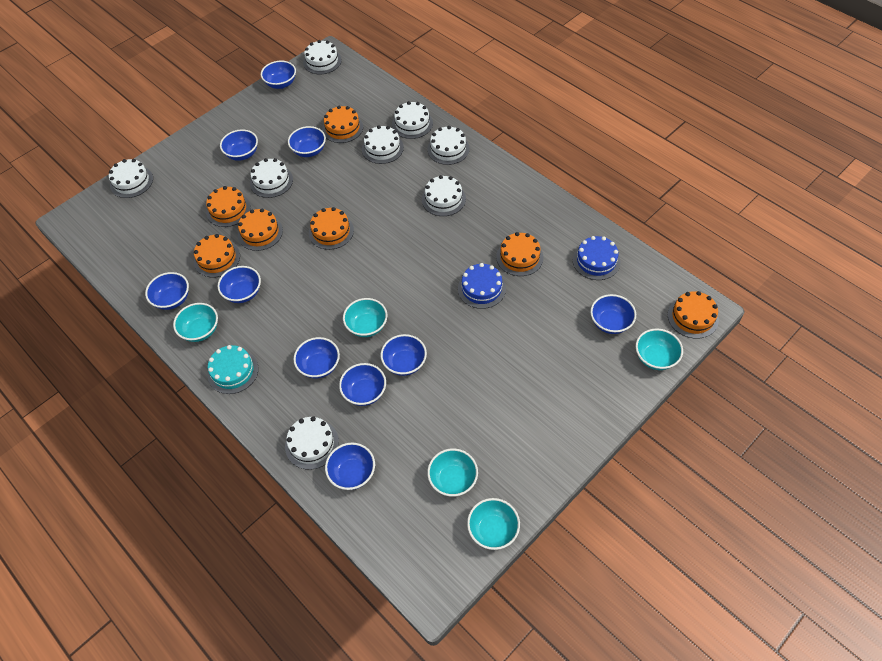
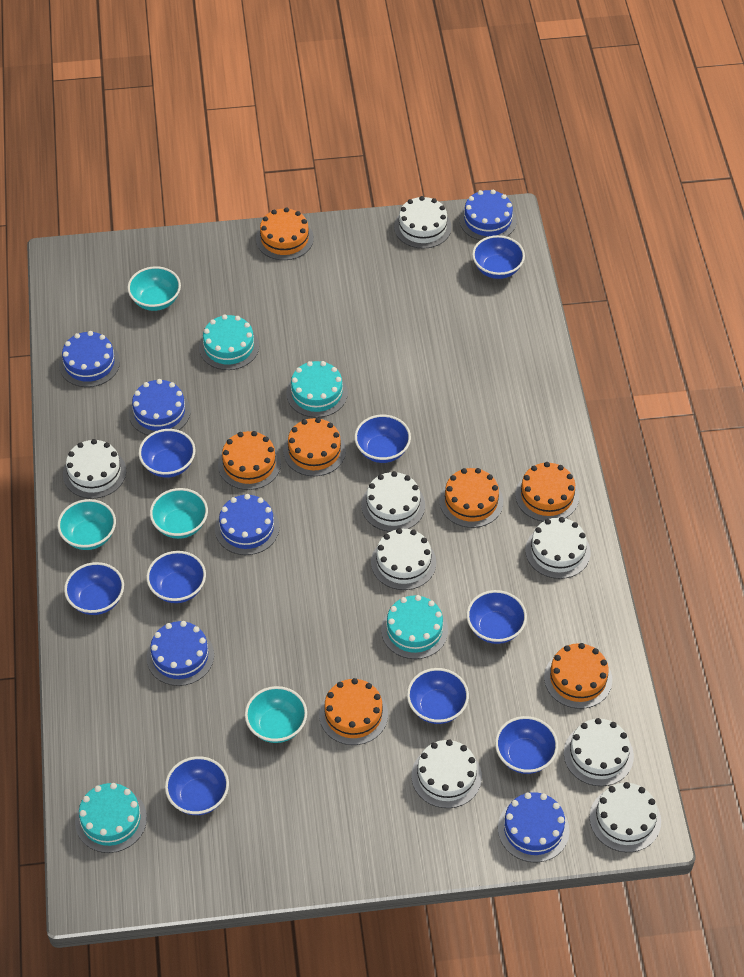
blue bowl: [145,272,189,310] [217,266,261,303] [220,129,258,161] [261,61,296,89] [288,126,326,157] [293,337,340,379] [325,443,375,490] [339,363,386,406] [381,334,427,376] [590,294,636,334] = 10 -> [64,562,124,615] [139,429,195,478] [146,551,206,603] [165,756,229,815] [354,415,411,463] [407,668,469,724] [467,590,527,644] [472,235,525,279] [495,716,558,774] = 9
blue cake: [458,263,506,309] [573,236,620,280] = 2 -> [59,331,120,387] [129,379,191,435] [147,621,214,686] [215,494,279,555] [459,190,517,240] [498,792,570,862] = 6
turquoise bowl: [173,303,218,342] [343,298,387,337] [427,449,478,497] [467,498,520,550] [636,329,683,370] = 5 -> [57,499,116,550] [127,266,181,311] [150,488,208,539] [245,686,307,743] = 4
turquoise cake: [208,345,258,394] = 1 -> [75,783,147,853] [199,315,259,370] [286,361,348,418] [381,595,448,659] = 4

